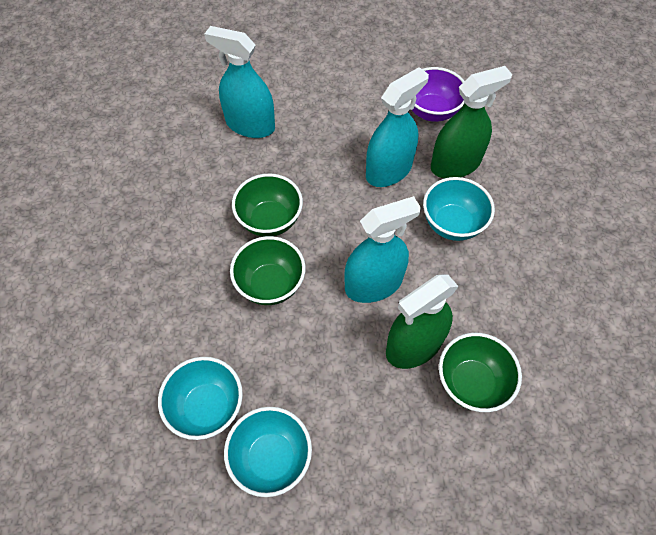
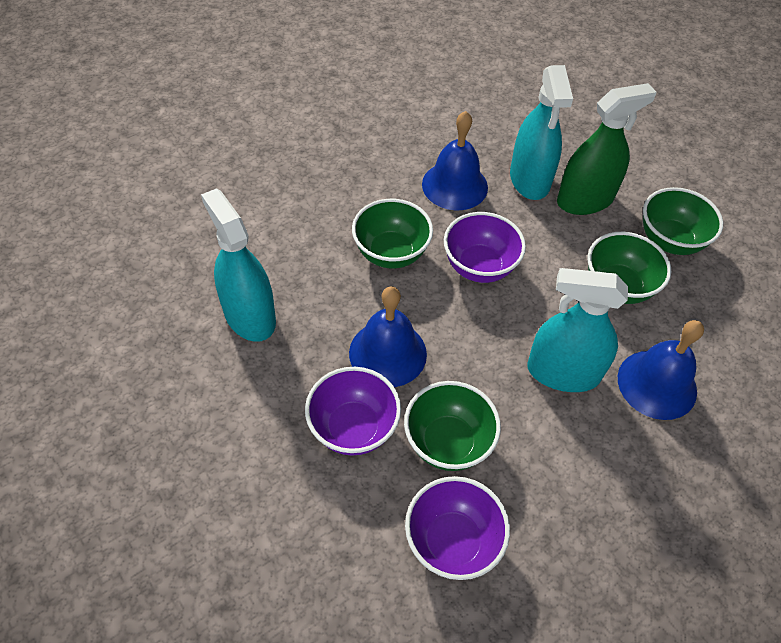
blue bell: none = 0 -> [349,286,427,387] [422,111,488,210] [618,320,704,420] = 3
green bowl: [230,236,306,305] [232,174,303,237] [439,333,522,412] = 3 -> [352,199,433,268] [404,381,501,471] [588,232,671,304] [643,187,723,255] = 4
green spray bottle: [386,275,459,369] [431,66,512,179] = 2 -> [557,83,657,215] = 1
purple bowl: [412,67,465,122] = 1 -> [305,367,401,455] [405,476,510,580] [444,212,526,283] = 3
turquoise bowl: [158,357,243,440] [224,407,312,497] [423,177,495,241] = 3 -> none = 0

